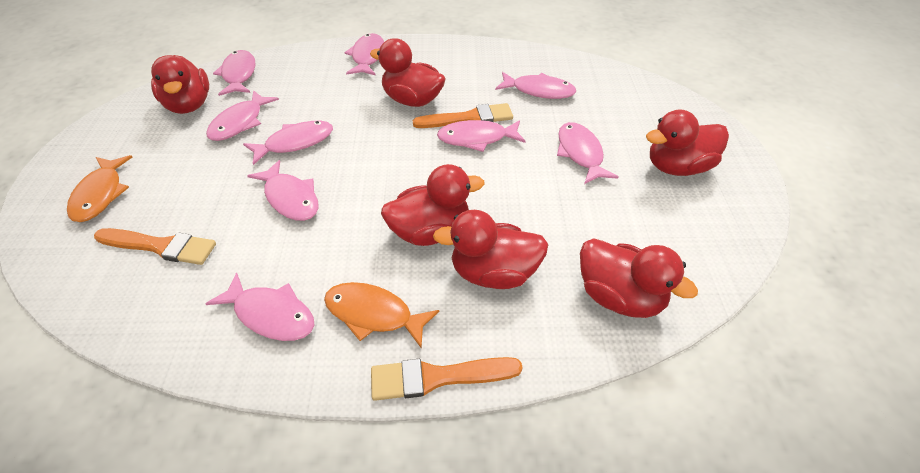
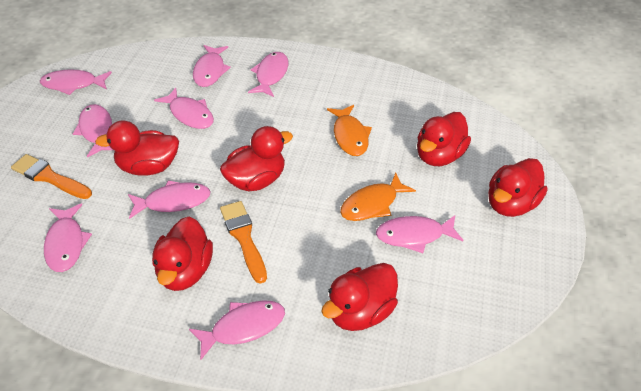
orange brush: [94,228,216,265] [371,357,523,401] [413,103,513,128] = 3 -> [11,154,92,199] [220,201,267,284] = 2

